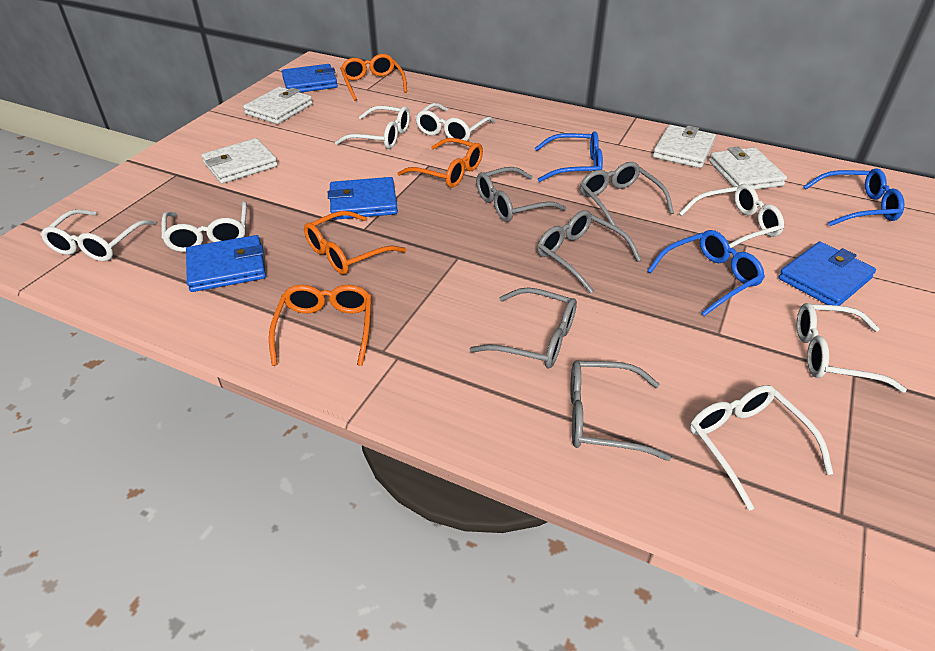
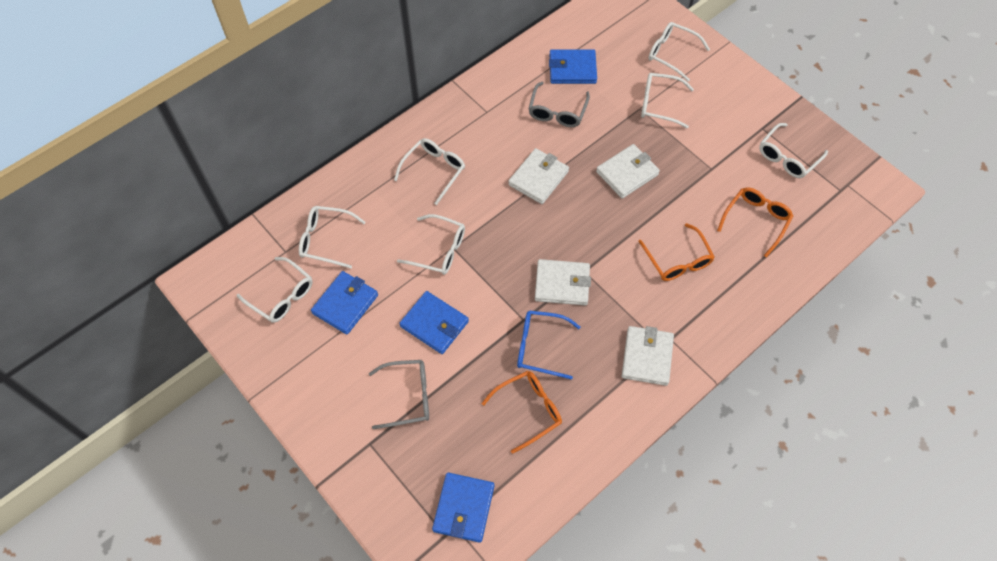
blue glasses: [535,131,603,182] [647,230,765,316] [803,168,904,226] = 3 -> [517,310,580,380] = 1
grey glasses: [470,287,577,368] [476,167,566,222] [537,210,641,294] [571,360,671,461] [580,162,674,227] = 5 -> [369,360,429,429] [529,82,590,127] = 2
orange glasses: [269,285,372,366] [304,211,406,275] [340,54,407,101] [397,138,483,188] = 4 -> [482,371,562,454] [638,223,715,281] [717,188,793,258] = 3

